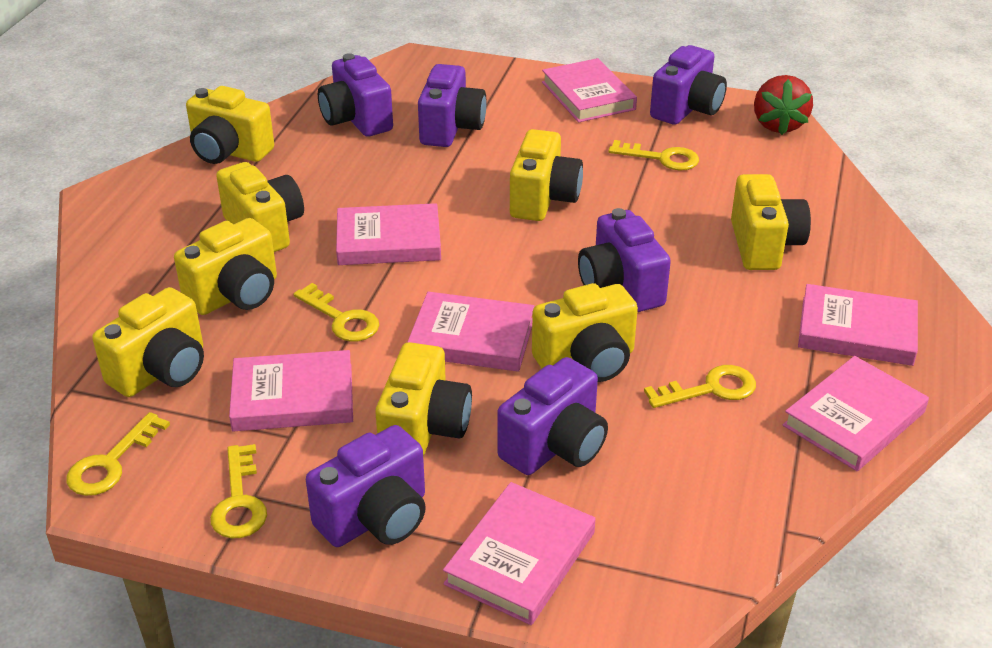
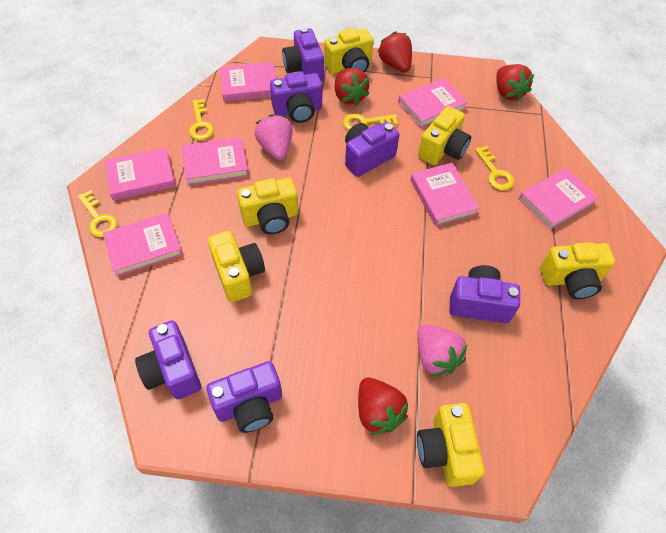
pink strawberry: none = 0 -> [255,114,293,160] [417,324,467,376] = 2
red strawberry: [754,75,813,135] = 1 -> [335,68,369,106] [358,378,408,435] [378,32,412,72] [497,64,534,101] = 4
yellow camera: [92,287,204,397] [174,218,277,315] [186,86,274,164] [216,162,304,252] [375,342,472,457] [510,129,583,221] [532,283,638,382] [731,174,811,270] = 8 -> [208,231,265,302] [237,178,298,234] [324,28,373,74] [417,403,485,487] [418,106,471,165] [540,242,615,299] = 6
yellow key: [67,412,170,496] [210,444,267,538] [294,283,379,342] [608,140,699,170] [644,365,756,408] = 5 -> [78,190,118,237] [189,99,214,140] [343,114,398,130] [475,146,514,190] = 4

